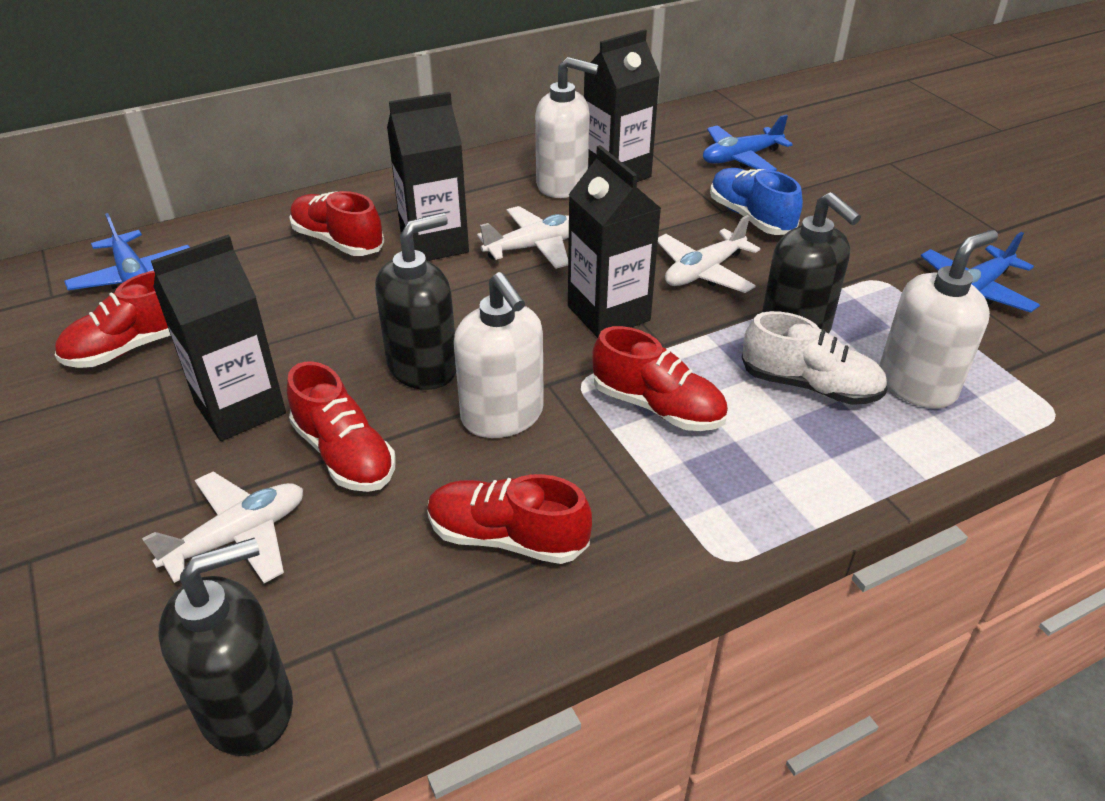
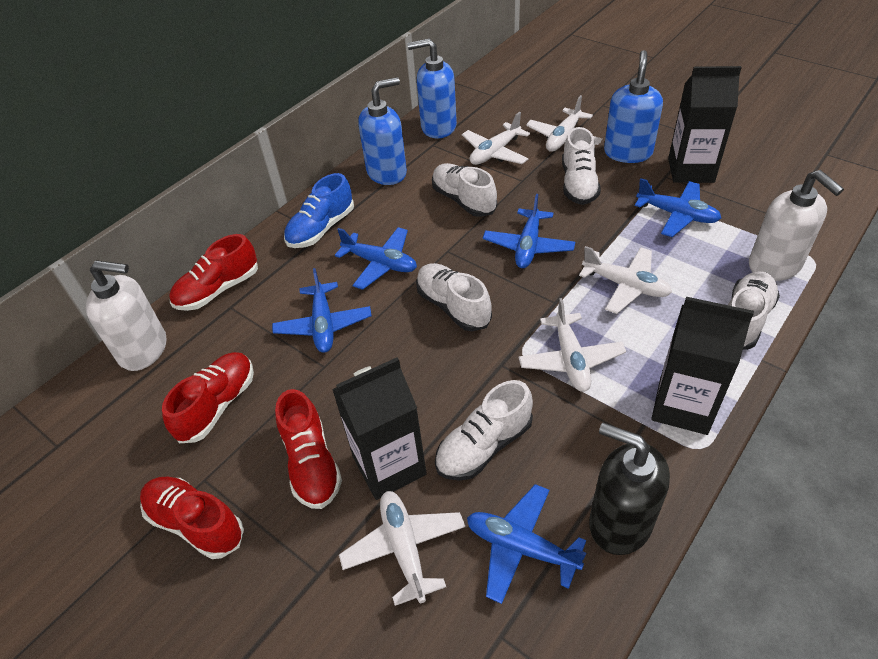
black carton: [151,235,286,441] [387,92,469,261] [568,145,661,338] [584,29,660,182] = 4 -> [332,357,427,500] [651,297,754,435] [668,66,742,183] = 3
black soap dispenser: [158,538,293,756] [375,213,456,390] [762,192,861,334] = 3 -> [589,423,670,555] = 1
blue plane: [64,213,190,290] [703,114,793,171] [921,232,1040,313] = 3 -> [272,268,372,353] [335,227,417,290] [467,484,586,604] [483,194,575,268] [635,178,721,237] = 5
blue soap dispenser: none = 0 -> [358,77,407,185] [407,39,457,138] [604,50,663,163] = 3
red shoe: [55,271,171,368] [287,361,396,492] [289,191,384,256] [427,474,592,564] [592,326,728,431] = 5 -> [140,477,244,559] [162,352,254,443] [169,234,258,311] [275,389,342,509] = 4
white plane: [142,472,303,583] [477,206,569,269] [658,215,760,293] = 3 -> [339,491,465,606] [462,112,530,165] [518,298,626,392] [526,95,602,152] [579,246,672,314] = 5
white shoe: [742,311,888,405] = 1 -> [416,263,492,331] [432,163,497,217] [435,380,533,481] [562,127,601,205] [728,271,780,350] = 5
white soap dispenser: [454,272,544,438] [535,57,599,198] [879,230,998,408] = 3 -> [86,260,166,371] [749,170,844,281] = 2

